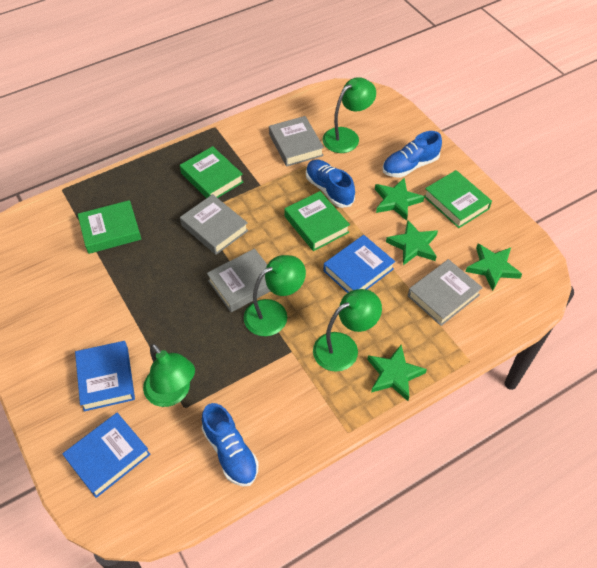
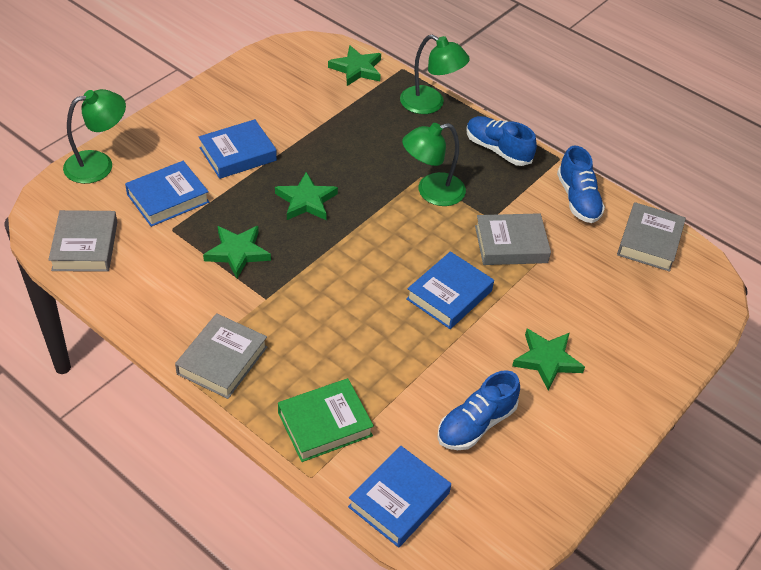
blue book: [63,413,151,498] [75,341,135,411] [323,235,395,293] = 3 -> [125,161,209,227] [199,119,277,179] [348,446,451,548] [406,251,494,329] = 4
green book: [78,200,141,254] [180,146,243,198] [284,191,350,251] [424,170,492,228] = 4 -> [278,378,374,462] = 1
green lamp: [143,344,195,407] [244,255,306,336] [313,289,382,372] [323,77,376,153] = 4 -> [63,89,126,184] [400,35,470,114] [402,123,466,206] = 3

